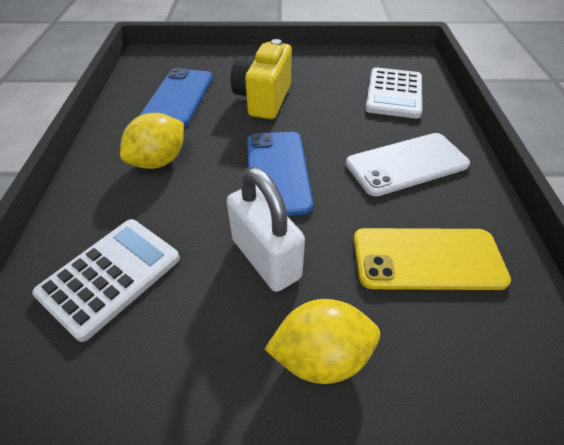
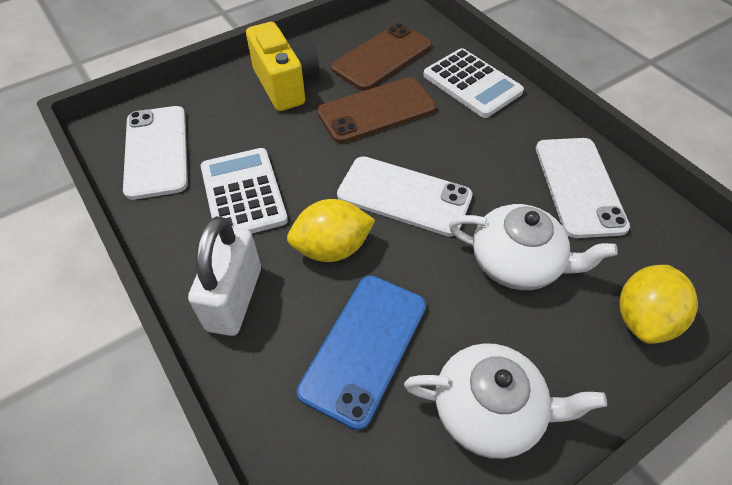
blue phone: [139,68,213,127] [247,132,313,216] = 2 -> [297,275,426,430] = 1
brown phone: none = 0 -> [317,77,436,143] [331,23,432,90] = 2
white phone: [346,133,470,196] = 1 -> [123,106,188,200] [337,156,473,237] [536,138,630,238] = 3
white teapot: none = 0 -> [404,343,607,459] [449,204,618,290] = 2
yellow phone: [354,228,511,290] = 1 -> none = 0

